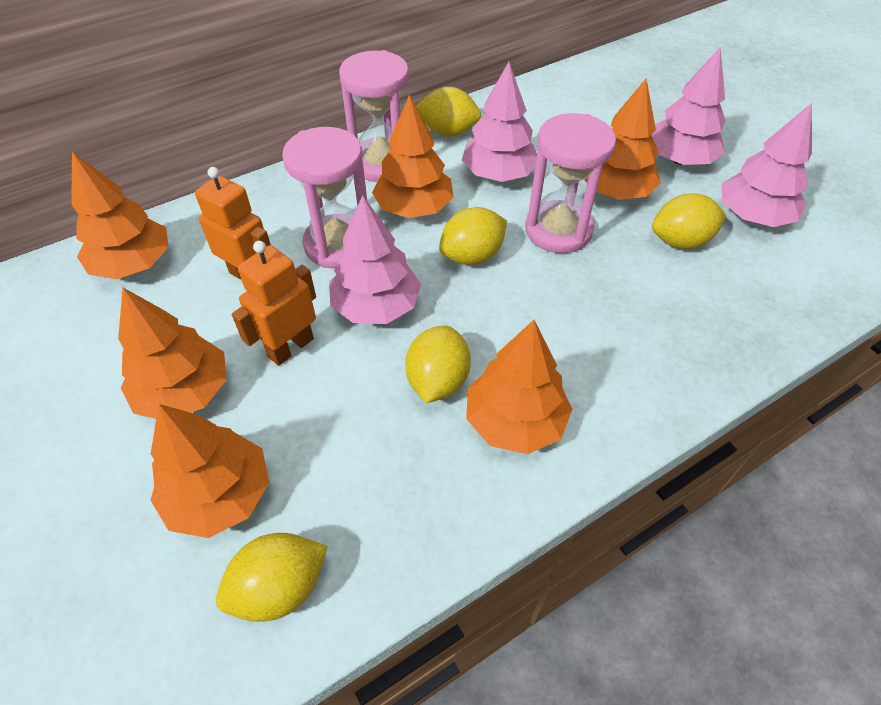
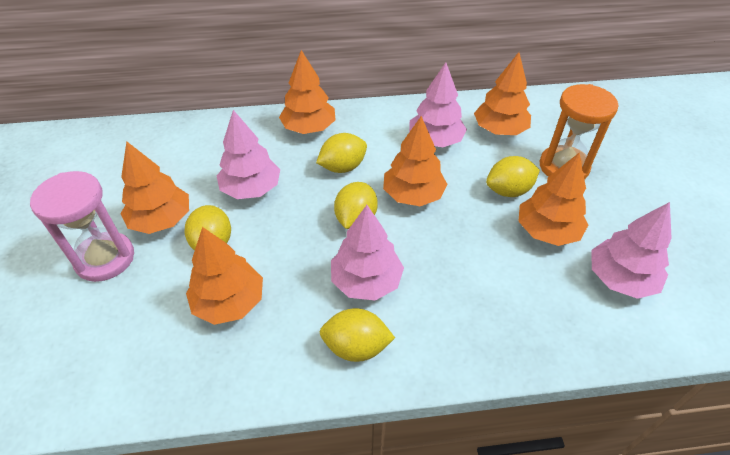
orange hourglass: none = 0 -> [540,84,618,180] = 1
orange robot: [195,167,271,279] [232,241,316,366] = 2 -> none = 0
pink hourglass: [282,127,367,269] [339,50,409,182] [525,113,616,253] = 3 -> [30,171,134,282] = 1

